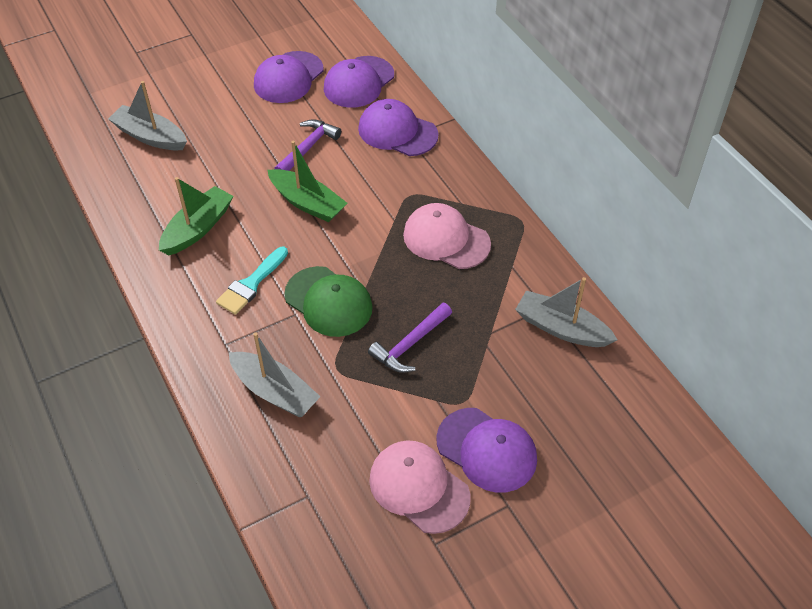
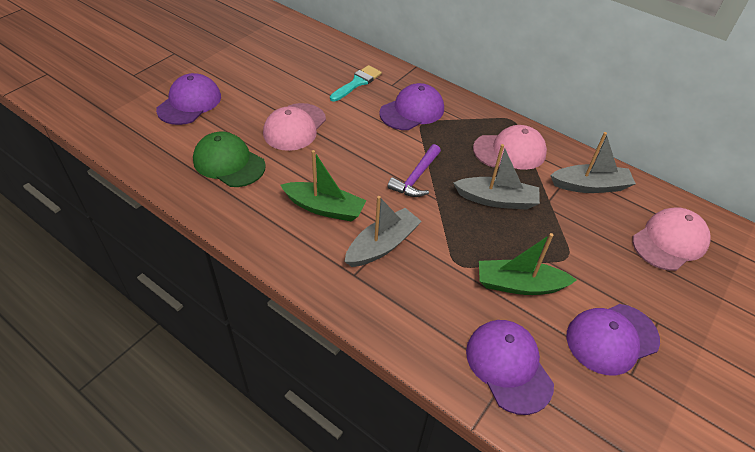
pink cap: [369,440,470,534] [403,203,491,269] = 2 -> [263,103,326,151] [473,125,547,170] [632,207,711,271] = 3
purple hammer: [274,119,341,171] [368,303,452,373] = 2 -> [388,144,441,197] = 1

